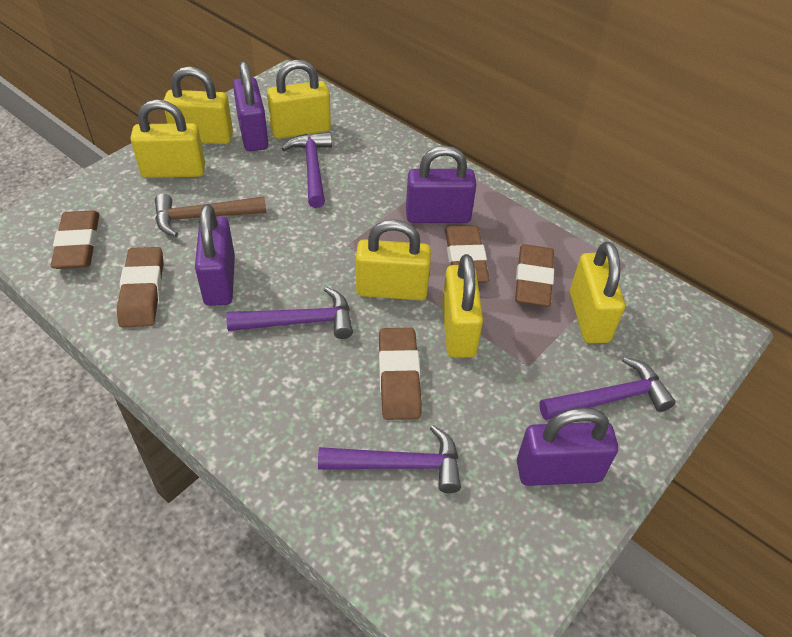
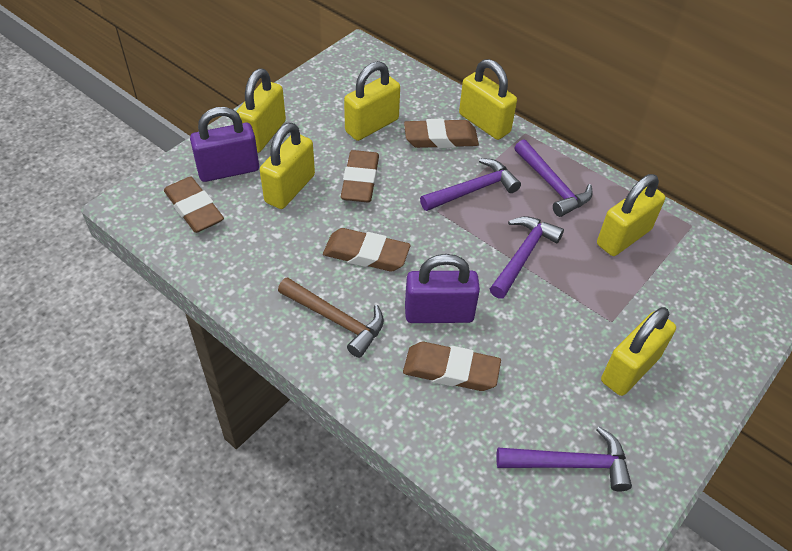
purple padlock: [195,204,235,306] [233,61,268,151] [406,146,476,223] [517,407,618,486] = 4 -> [190,107,259,182] [405,254,480,323] = 2

